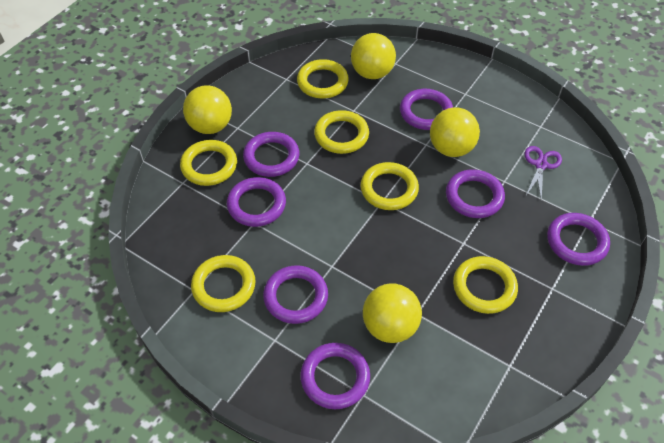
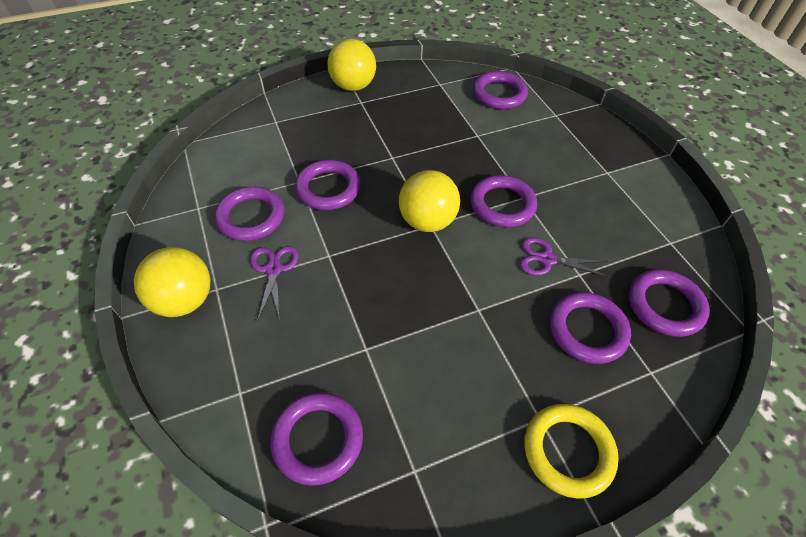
purple scissors: [525,146,562,201] = 1 -> [250,246,299,322] [520,237,609,277] = 2
yellow ball: [183,85,232,134] [351,33,396,79] [363,283,422,343] [430,107,480,157] = 4 -> [134,247,211,317] [327,39,376,91] [399,170,460,232] = 3
yellow ring: [180,140,237,186] [191,255,256,312] [297,59,349,98] [314,110,369,154] [361,162,419,210] [453,256,518,314] = 6 -> [524,404,619,499] = 1

